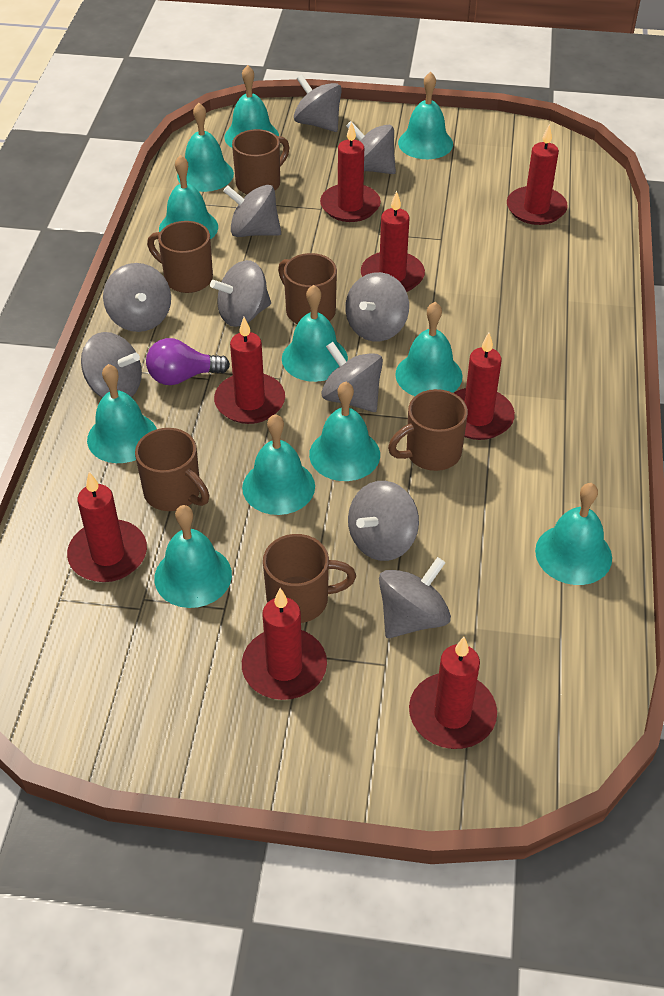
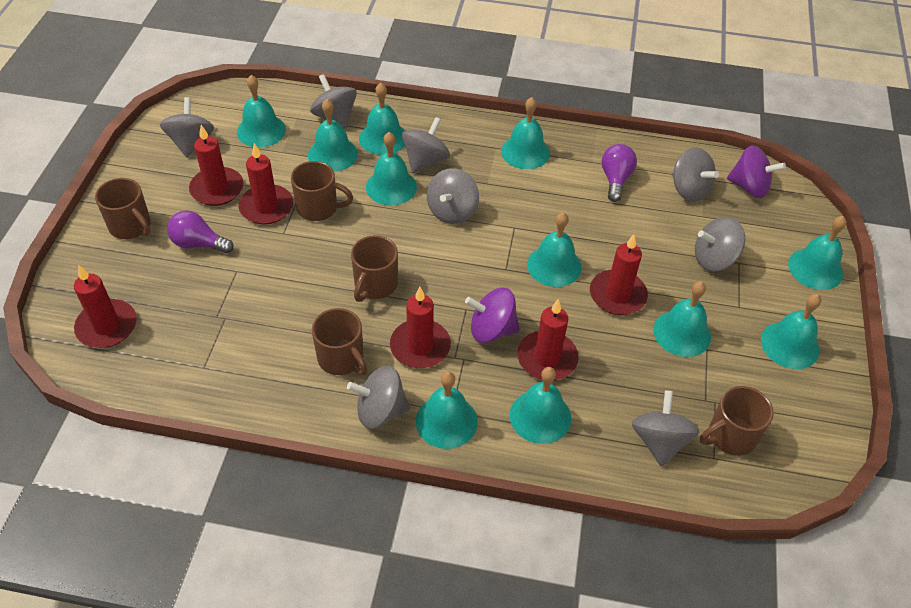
brown mug: [135,428,210,511] [147,221,213,293] [232,129,290,194] [263,534,356,623] [278,253,337,324] [388,389,468,471] = 6 -> [95,178,151,239] [291,161,353,221] [312,308,367,375] [351,235,398,302] [700,386,774,456] = 5
grey spinning top: [81,332,142,398] [103,263,171,332] [210,260,271,327] [223,185,281,237] [294,75,342,132] [321,342,383,412] [345,272,409,341] [346,121,396,174] [348,481,419,561] [379,557,451,638] = 10 -> [160,97,214,157] [310,74,357,129] [347,366,410,429] [402,117,450,173] [427,168,479,224] [632,390,700,467] [672,147,719,202] [695,217,745,271] = 8
purple light bulb: [146,338,230,385] = 1 -> [167,210,234,253] [602,144,637,202] = 2
purple spinning top: none = 0 -> [465,288,520,343] [727,145,786,198] = 2
red candle: [67,472,147,582] [214,317,285,424] [242,588,327,700] [320,121,381,222] [361,191,425,292] [409,637,497,749] [454,333,515,440] [507,124,568,225] = 8 -> [74,265,137,348] [189,125,243,206] [238,143,293,225] [390,287,451,368] [517,299,578,380] [590,234,648,315] = 6

